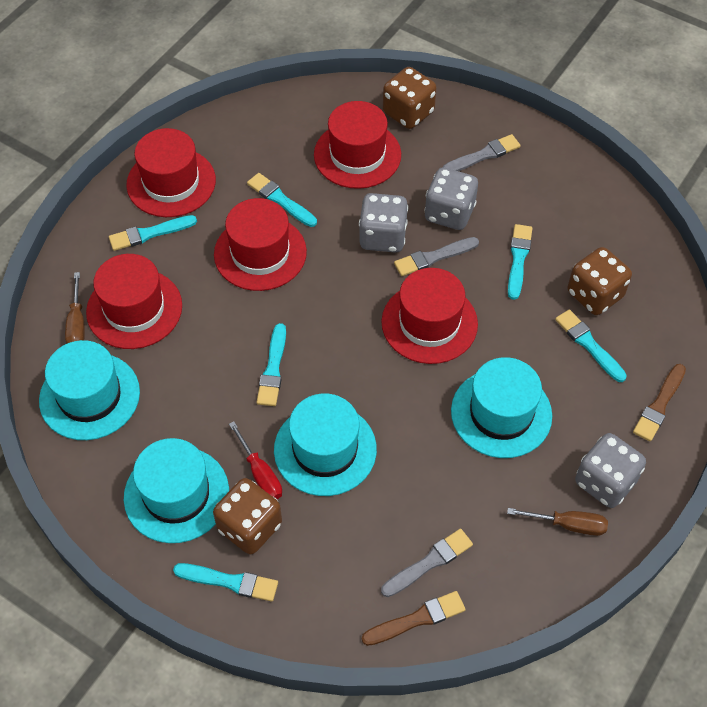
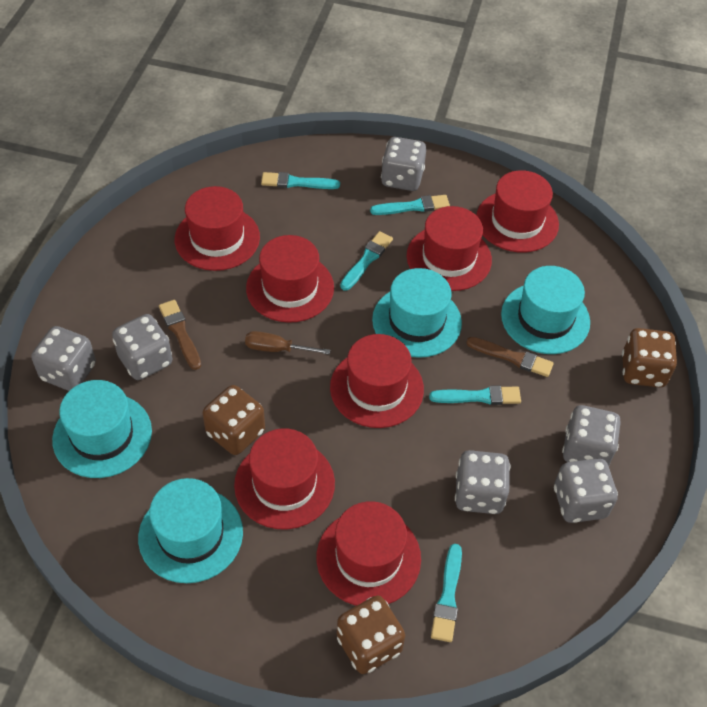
brown screwdriver: [65,272,85,343] [507,508,608,536] = 2 -> [245,331,330,354] = 1
grey brush: [381,529,473,597] [394,237,479,276] [443,134,521,171] = 3 -> none = 0
grey dice: [359,193,408,252] [424,167,478,230] [575,433,646,508] = 3 -> [31,326,96,391] [112,314,172,380] [381,137,426,191] [455,450,510,514] [554,458,618,523] [562,405,621,466] = 6
red hat: [86,254,182,349] [126,128,216,217] [214,198,307,291] [314,101,401,189] [381,268,478,364] = 5 -> [175,186,260,271] [234,428,335,530] [246,235,334,323] [317,501,421,606] [330,334,424,428] [407,206,492,291] [476,170,559,252] = 7
red screwdriver: [229,421,282,500] = 1 -> none = 0
turquoise brush: [109,215,197,251] [173,563,278,602] [247,173,317,227] [257,323,286,406] [508,224,533,300] [555,309,627,382] = 6 -> [261,172,340,189] [340,231,393,291] [370,195,450,215] [429,386,521,405] [431,544,462,642] = 5

